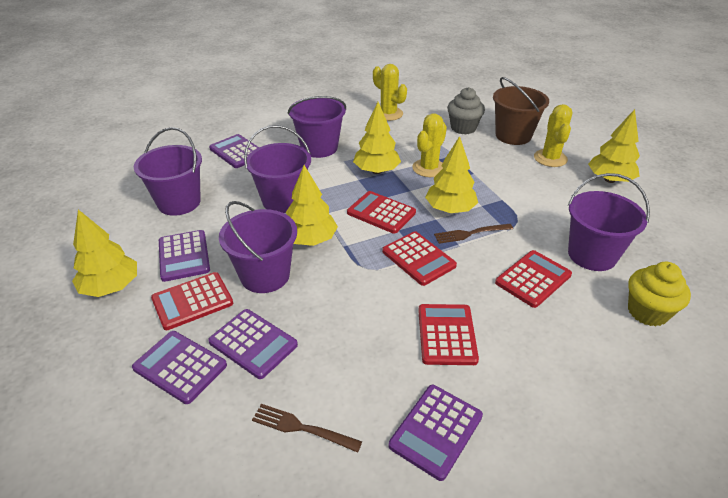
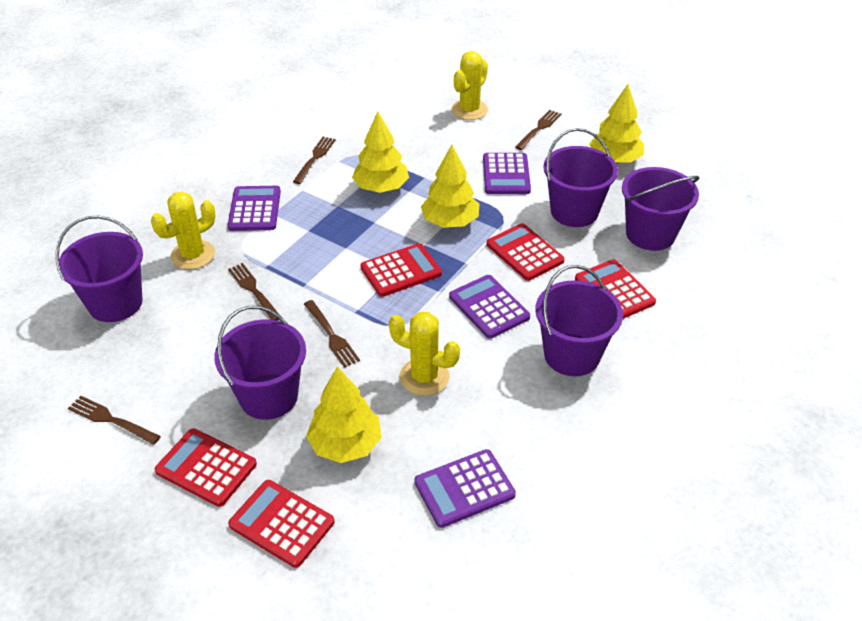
brown bucket: [493,77,549,145] = 1 -> none = 0
brown fork: [252,404,362,453] [434,224,513,244] = 2 -> [68,396,161,445] [228,263,279,321] [293,137,336,184] [304,300,360,368] [515,110,562,150] = 5
grey cupcake: [447,87,485,135] = 1 -> none = 0
purple calculator: [132,331,227,404] [159,230,210,282] [208,309,298,379] [209,134,259,168] [389,385,483,481] = 5 -> [228,186,281,231] [414,449,516,528] [449,275,530,339] [483,153,531,194] = 4
yellow cupcake: [628,262,691,326] = 1 -> none = 0
yellow tree: [72,210,137,297] [286,165,338,246] [353,102,401,174] [425,136,478,213] [588,109,640,183] = 5 -> [306,366,382,463] [352,111,409,193] [421,145,479,228] [589,84,644,163] = 4

